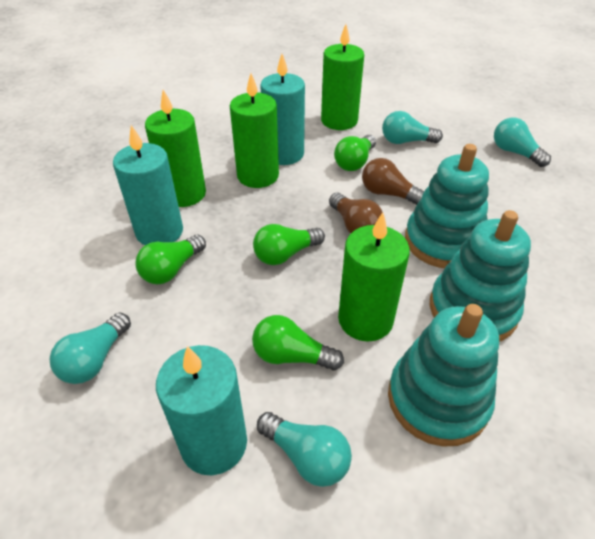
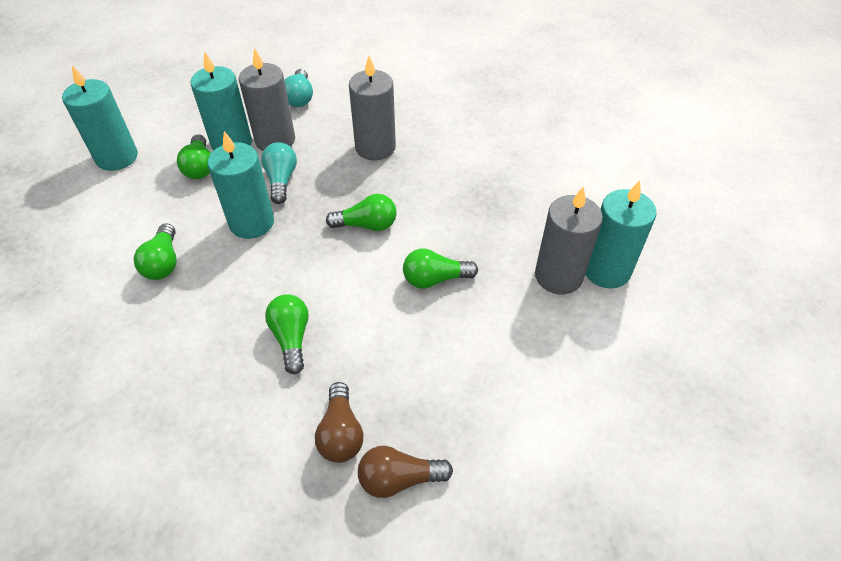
green candle: [145,90,206,207] [230,73,279,188] [321,24,364,130] [338,212,410,341] = 4 -> none = 0
green light bulb: [135,235,206,284] [252,315,344,370] [253,224,325,265] [334,135,376,171] = 4 -> [134,223,177,280] [177,134,211,179] [265,294,309,374] [326,194,397,231] [403,249,478,289] = 5
grey candle: none = 0 -> [239,48,295,151] [349,56,396,160] [535,186,603,294] = 3
turquoise candle: [113,125,183,245] [156,345,247,475] [260,54,305,165] = 3 -> [62,65,138,171] [191,51,252,151] [207,131,274,239] [585,180,657,289] = 4
turquoise light bulb: [50,313,131,384] [257,412,352,487] [382,111,443,144] [494,118,551,167] = 4 -> [261,142,297,204] [284,69,313,107] = 2
turquoise stacking toy: [388,304,499,447] [405,144,489,268] [430,210,531,342] = 3 -> none = 0

